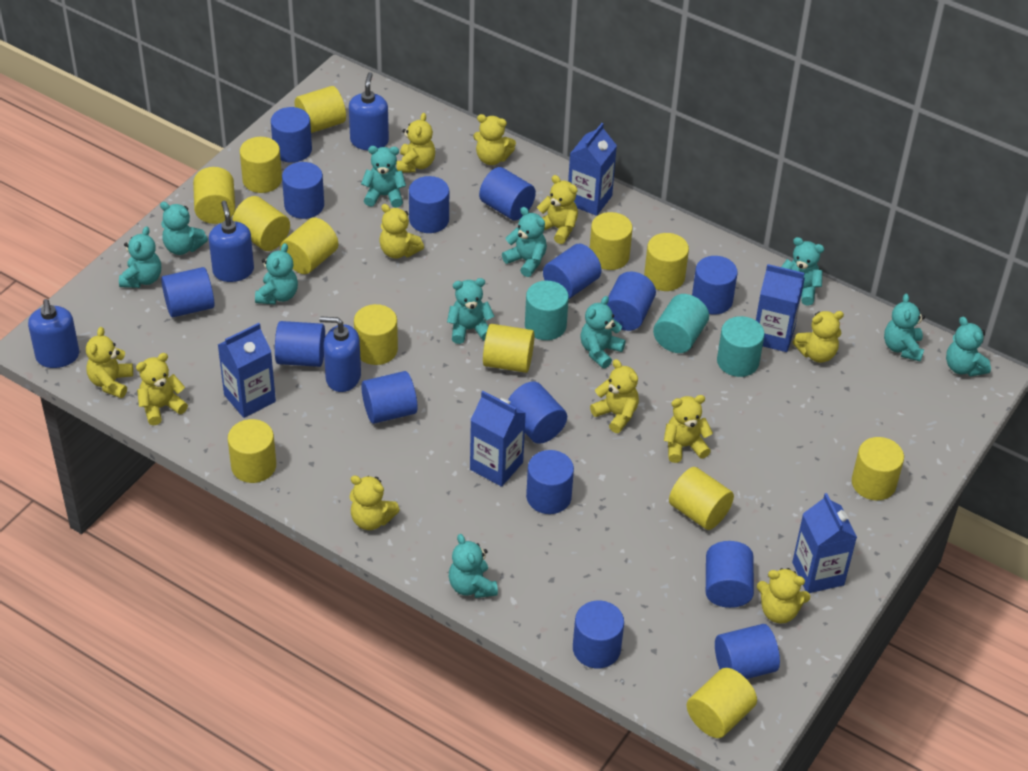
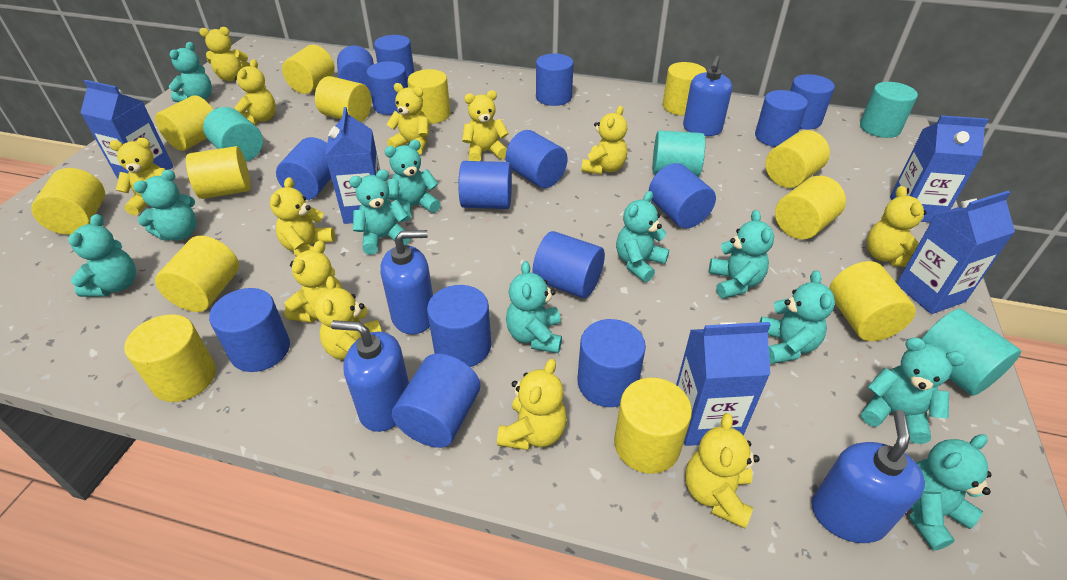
turquoise cylinder: [525,281,569,340] [653,294,709,353] [717,316,765,377] = 3 -> [203,107,263,162] [652,130,705,177] [860,82,918,138] [922,309,1021,396] = 4
yellow teddy bear: [86,327,133,398] [136,353,188,426] [350,475,400,530] [379,204,424,259] [396,113,435,172] [473,114,516,165] [537,175,578,244] [590,359,639,433] [664,395,713,463] [757,568,810,624] [793,311,844,363] = 11 -> [109,138,166,216] [199,27,250,81] [235,59,276,124] [270,177,335,257] [284,241,343,323] [314,276,382,360] [386,83,429,155] [462,90,509,161] [497,359,567,450] [582,106,627,174] [685,413,760,528] [867,186,927,267] = 12

